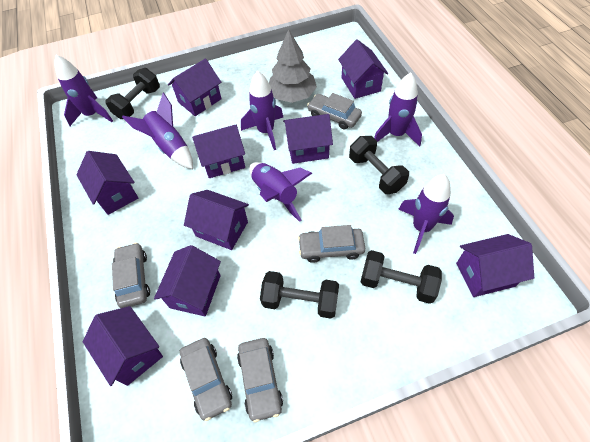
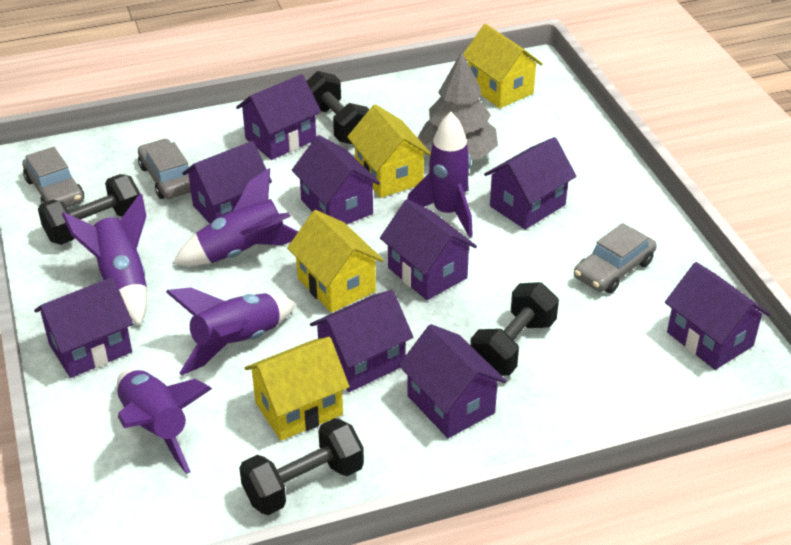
grey car: [112,243,150,308] [180,338,232,421] [237,338,283,422] [298,225,365,263] [307,93,362,130] = 5 -> [23,147,84,207] [138,139,191,199] [574,223,657,293] = 3
purple rocket: [54,55,113,126] [122,93,193,169] [241,71,283,150] [249,162,312,222] [374,73,422,147] [398,174,454,254] = 6 -> [62,193,147,326] [117,369,212,474] [166,287,296,375] [172,168,298,266] [407,112,473,238] = 5
yellow house: none = 0 -> [245,337,349,441] [287,210,383,313] [347,104,431,198] [463,24,543,108] = 4

